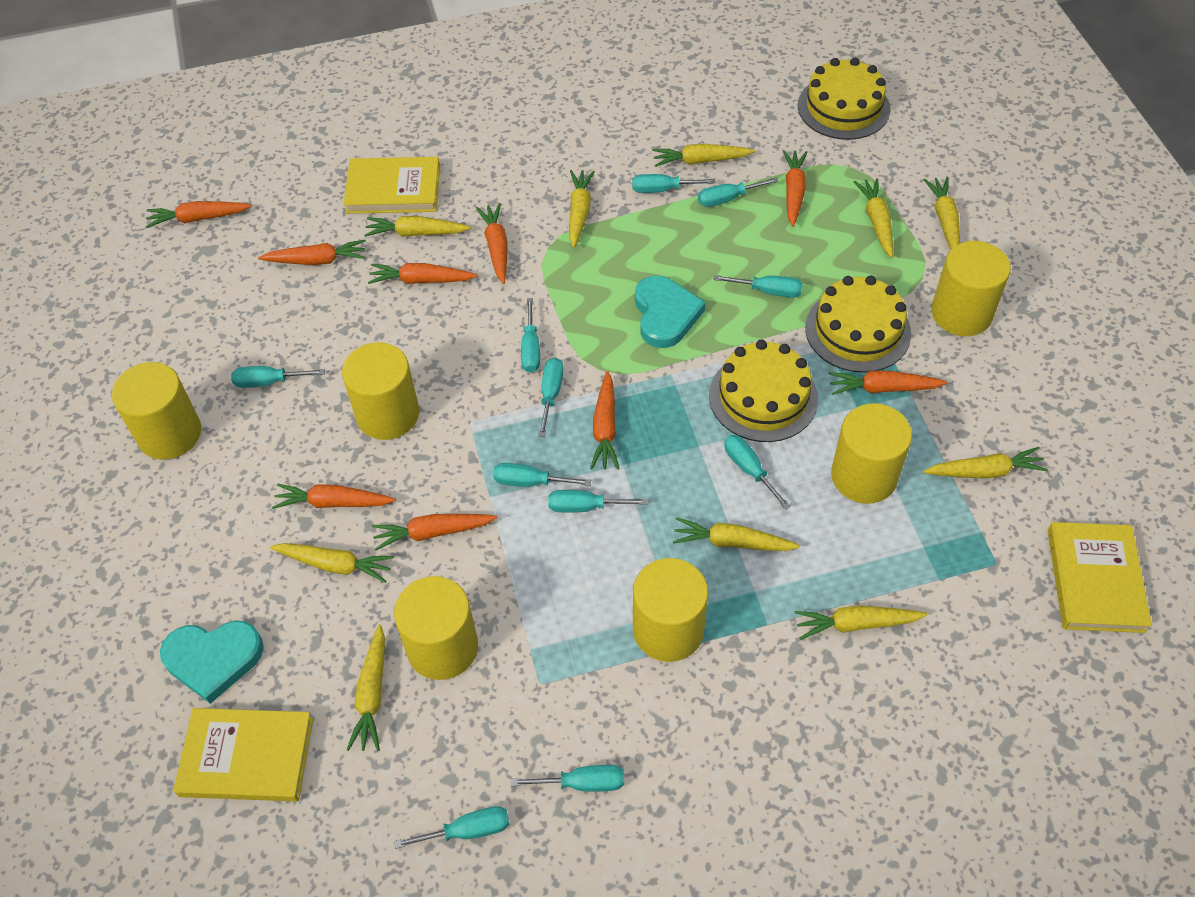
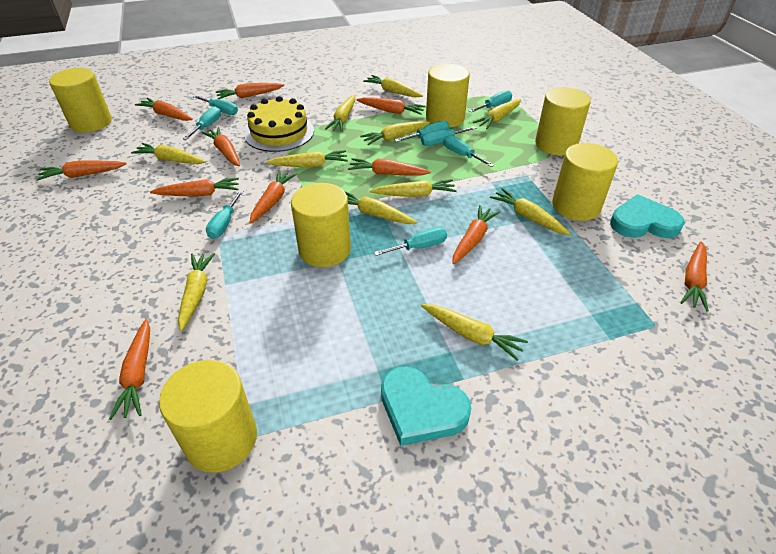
orange carrot: [146,201,252,228] [258,240,366,265] [272,483,396,509] [368,263,477,284] [372,514,497,551] [476,203,508,284] [590,371,620,469] [783,150,808,227] [829,370,948,395] = 9 -> [36,161,127,181] [109,319,150,420] [135,98,193,121] [150,178,239,197] [202,127,240,166] [215,83,284,99] [250,170,297,224] [348,158,431,175] [357,97,426,115] [452,205,500,264] [680,241,709,312] = 11
turquoise screwdriver: [231,366,325,388] [394,806,510,849] [493,463,591,487] [511,765,624,792] [521,298,540,373] [538,358,564,437] [548,490,648,513] [632,174,716,193] [698,177,778,207] [713,275,803,298] [724,435,791,510] = 11 -> [183,106,221,140] [193,95,238,115] [206,190,244,239] [374,227,447,256] [395,121,449,142] [421,126,477,146] [444,135,494,167] [469,90,512,112] = 8
yellow book: [173,708,313,801] [343,157,440,214] [1048,522,1152,633] = 3 -> none = 0
yellow cake: [709,340,818,442] [798,58,890,140] [805,275,911,373] = 3 -> [244,96,314,152] = 1
yellow carrot: [270,543,394,583] [346,624,385,751] [364,216,471,237] [569,170,595,248] [652,144,755,167] [673,517,800,551] [794,605,928,640] [854,178,893,258] [923,447,1048,479] [924,177,960,249] = 10 -> [131,143,206,164] [178,253,215,331] [266,150,348,167] [325,95,355,132] [345,191,417,224] [360,121,430,145] [363,75,423,97] [370,179,457,197] [421,304,528,361] [473,99,521,129] [490,188,571,235] = 11

